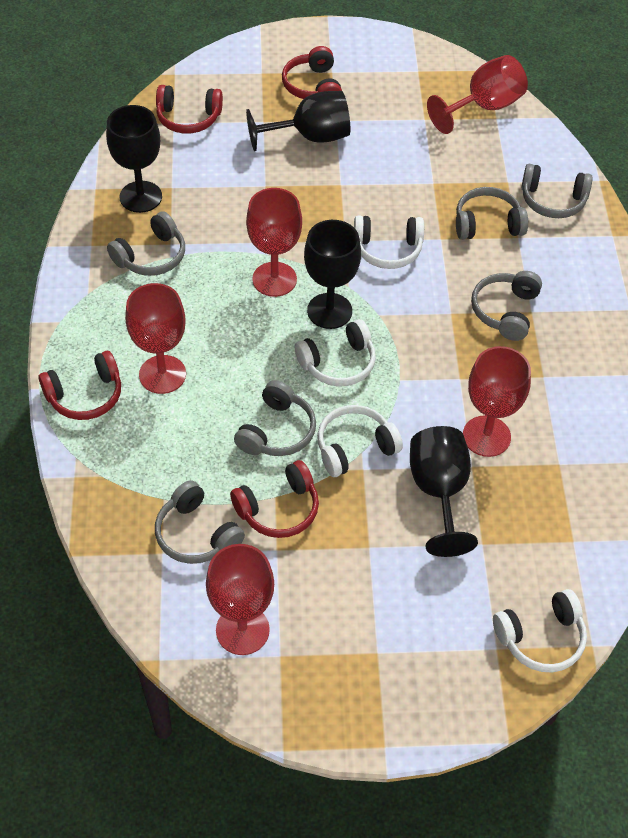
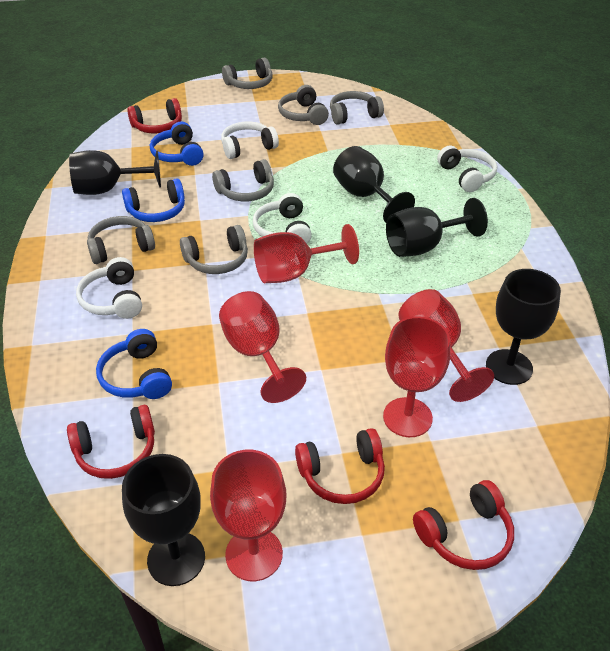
black goblet: [106,105,162,213] [246,91,350,151] [304,220,361,329] [410,426,478,557] = 4 -> [69,150,161,195] [122,454,205,586] [333,146,415,222] [386,198,488,257] [486,269,561,385] = 5
blue headphones: none = 0 -> [96,329,172,399] [122,179,185,222] [150,122,204,166] = 3

